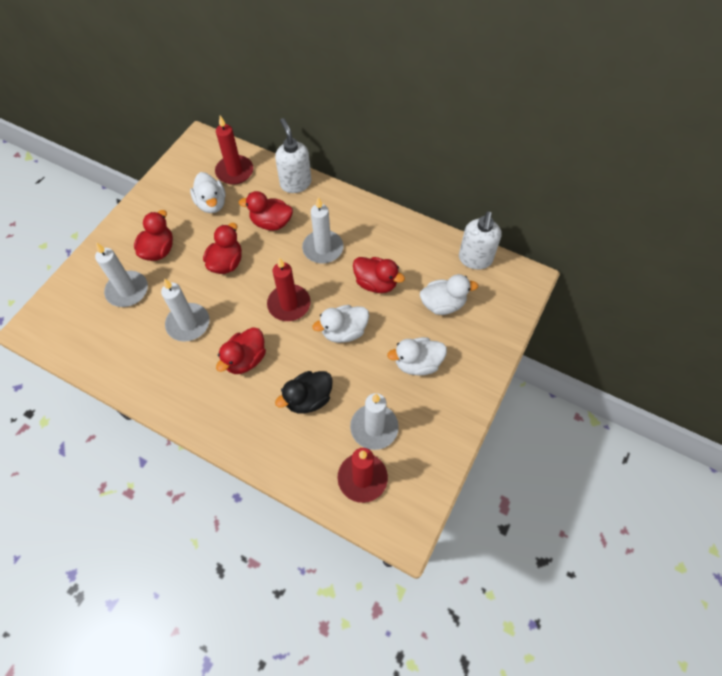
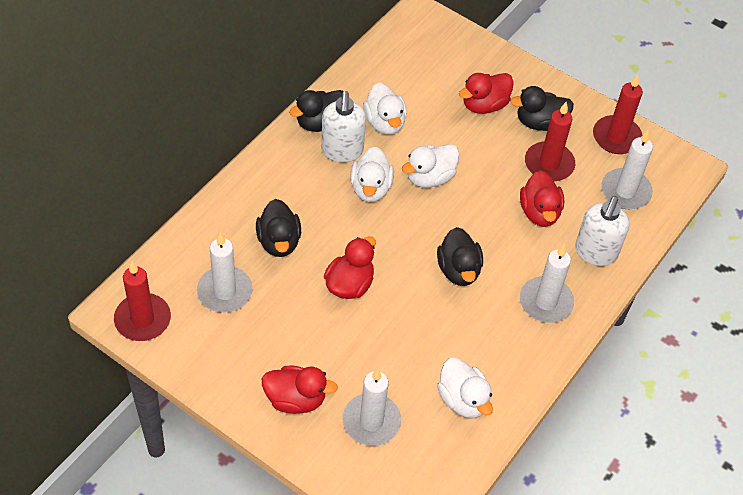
black duck: [275,371,333,414] = 1 -> [256,199,301,257] [289,90,343,132] [437,227,483,286] [510,86,574,131] = 4
red duck: [134,210,173,261] [203,223,242,274] [216,327,266,374] [239,191,293,231] [353,257,405,293] = 5 -> [262,366,338,414] [324,236,376,299] [459,73,514,114] [520,170,564,227] = 4

